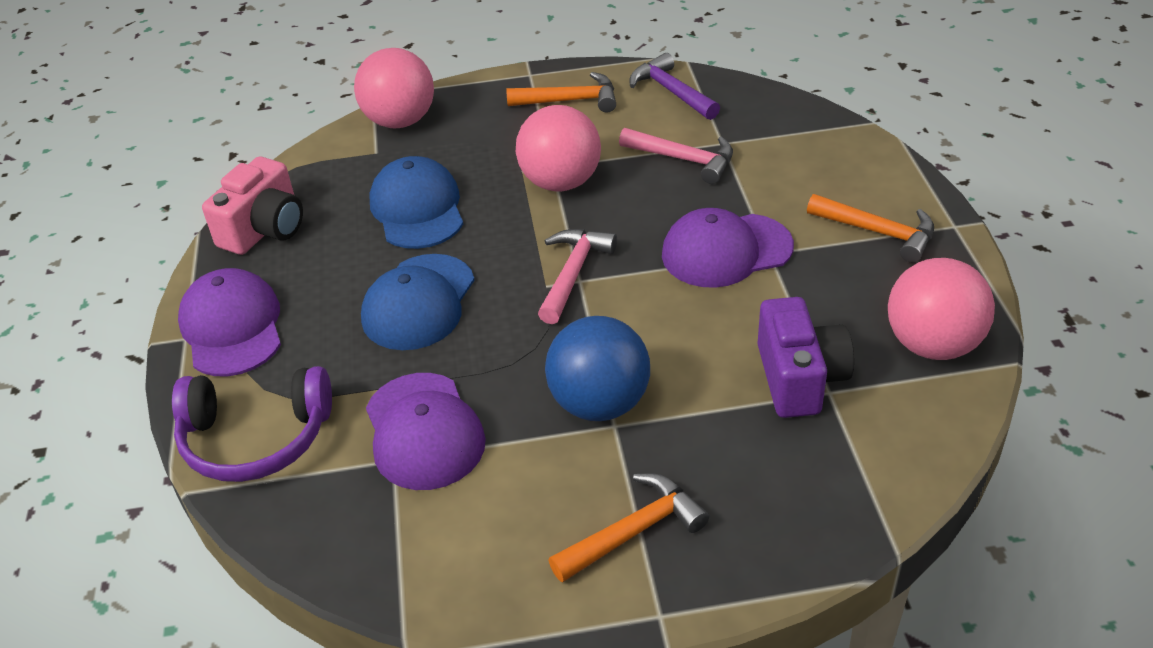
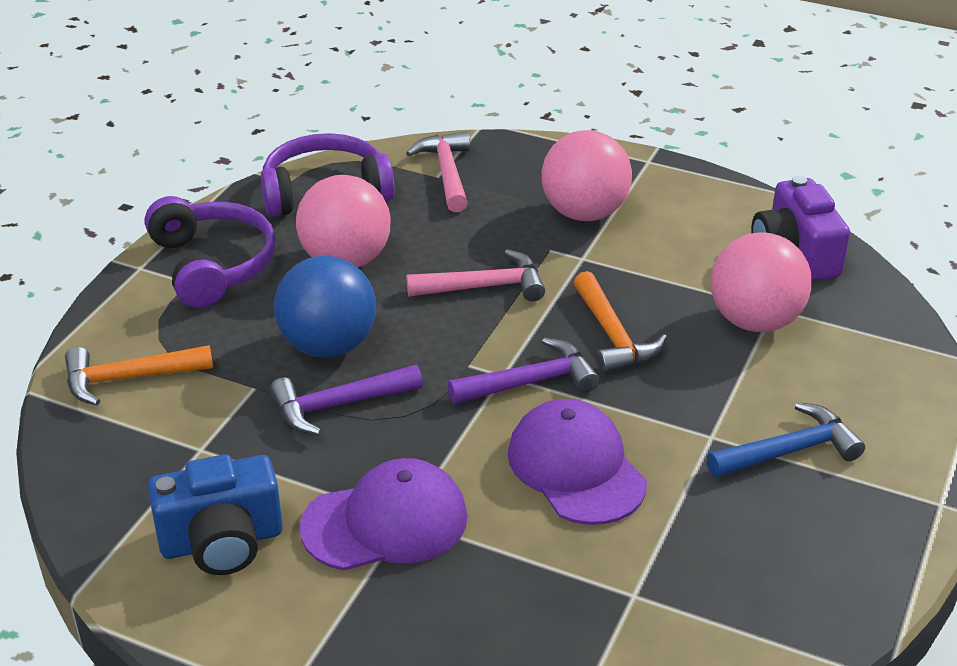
blue camera: none = 0 -> [148,454,283,575] = 1
blue cap: [361,254,475,350] [369,156,463,249] = 2 -> none = 0
blue hammer: none = 0 -> [707,402,865,478] = 1
orange hammer: [506,72,616,112] [548,473,709,583] [807,194,934,263] = 3 -> [65,345,213,406] [573,271,667,373] = 2
pink camera: [202,157,303,255] = 1 -> none = 0
purple cap: [178,268,281,376] [366,373,486,490] [662,208,794,288] = 3 -> [299,458,467,571] [508,399,647,525] = 2
purple hammer: [629,53,720,120] = 1 -> [270,365,423,435] [448,338,600,404] = 2
purple headphones: [172,366,332,482] = 1 -> [145,196,276,308] [261,133,395,217] = 2

